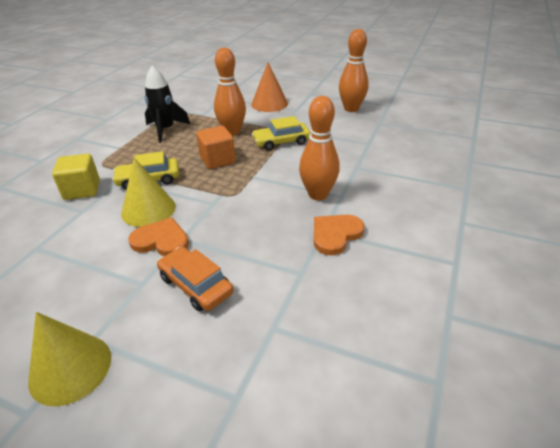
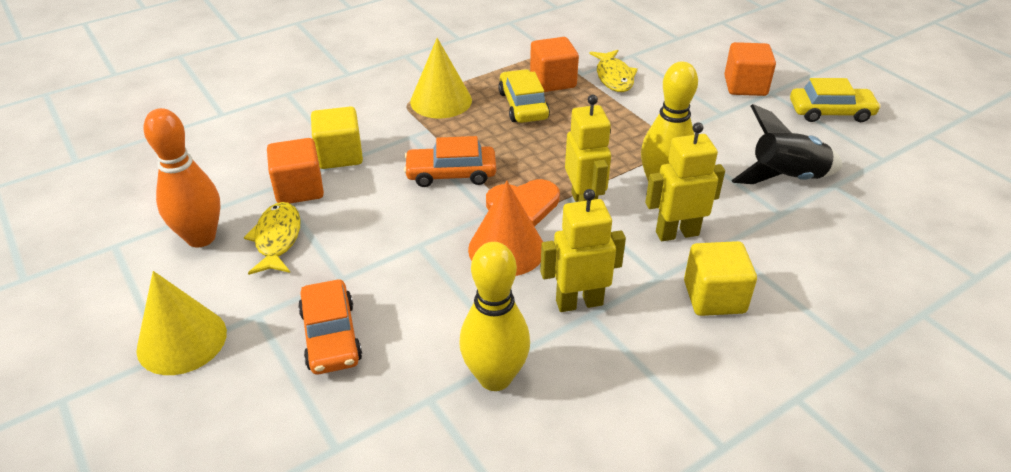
orange bowling pin: [214,48,246,136] [299,96,340,200] [339,29,368,112] = 3 -> [143,108,221,247] = 1
orange car: [157,247,234,311] = 1 -> [298,280,362,374] [404,136,496,187] = 2
orange cube: [196,126,236,169] = 1 -> [267,138,324,203] [530,37,579,92] [724,42,776,96] = 3
orange heart: [128,217,189,256] [314,215,364,255] = 2 -> [486,179,560,227] = 1
yellow bowling pin: none = 0 -> [459,242,530,391] [641,61,698,181] = 2
yellow cube: [52,153,100,200] = 1 -> [311,107,363,169] [684,241,757,316] = 2
yellow fish: none = 0 -> [244,202,301,275] [589,50,638,92] = 2
yellow robot: none = 0 -> [540,189,626,312] [565,95,611,202] [645,122,725,241] = 3

